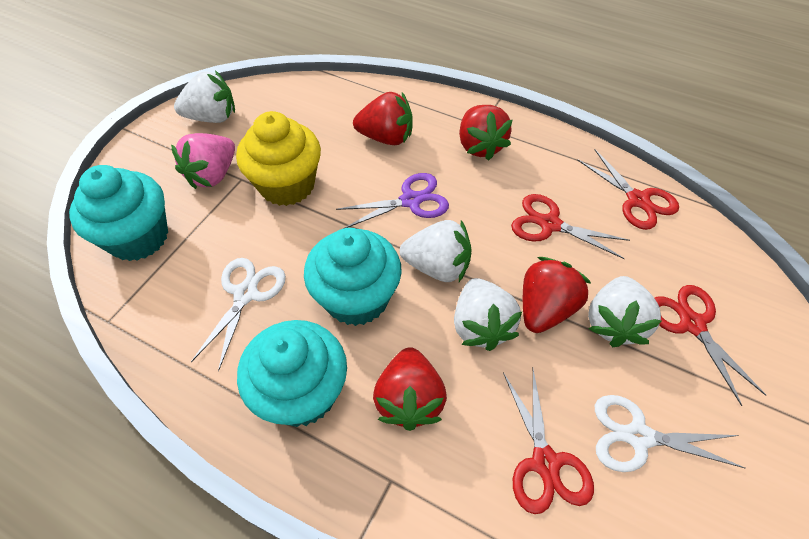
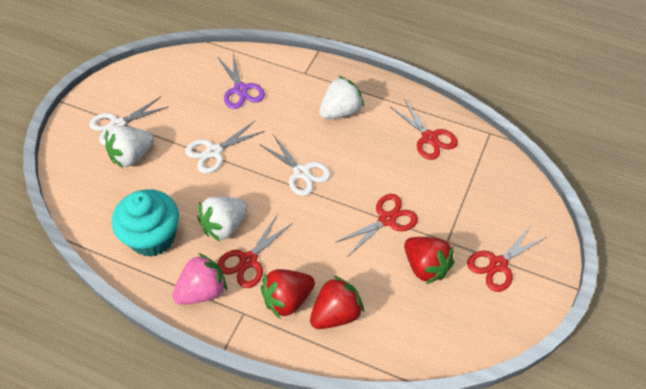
red strawberry: [353,92,413,145] [373,347,447,431] [459,105,512,161] [523,257,592,333] = 4 -> [261,269,315,319] [310,276,364,329] [404,237,455,284] = 3
turquoise cupcake: [69,165,168,261] [237,320,347,427] [304,228,402,326] = 3 -> [112,189,179,257] = 1
white scissors: [191,258,286,372] [595,395,745,472] = 2 -> [89,97,169,146] [185,121,265,173] [259,135,331,196] = 3
white strawberry: [174,70,235,123] [400,220,472,282] [454,278,522,351] [588,276,661,347] = 4 -> [105,126,154,168] [198,196,248,242] [319,76,364,119] = 3
yellow cupcake: [236,111,321,206] = 1 -> none = 0

